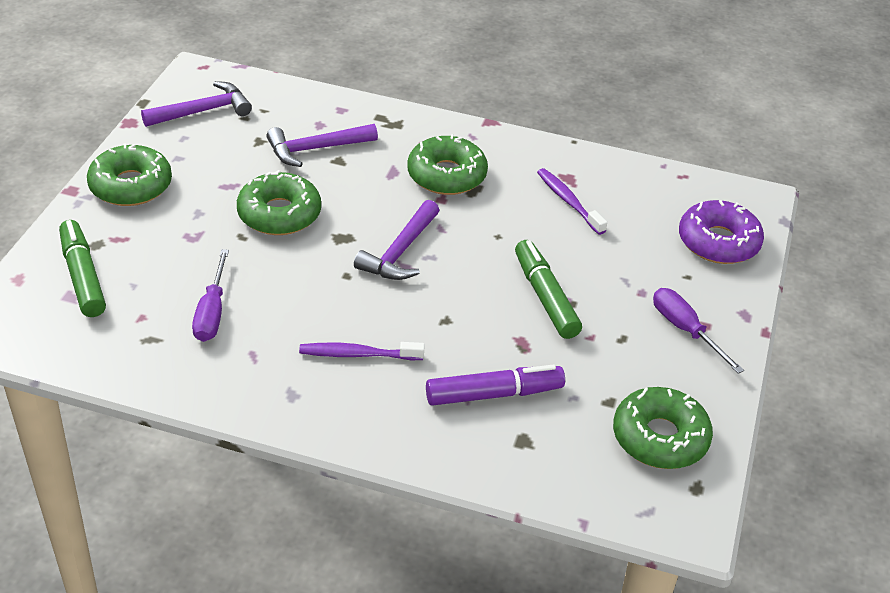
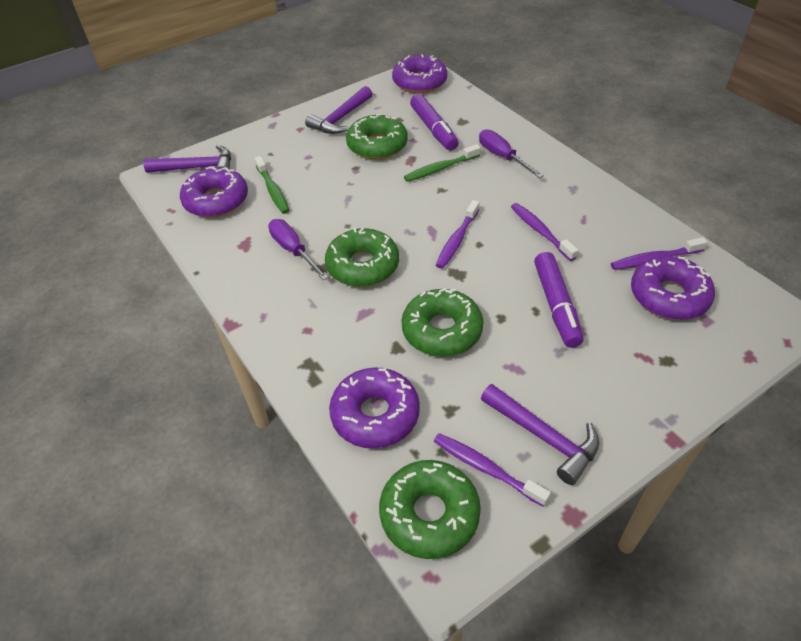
green marker: [59,220,106,317] [515,240,582,339] = 2 -> none = 0
green toothbrush: none = 0 -> [255,156,290,214] [404,144,481,182] = 2
purple donut: [679,200,764,264] = 1 -> [180,167,248,217] [329,367,420,449] [392,54,447,93] [631,256,715,320] = 4
purple marker: [426,365,565,406] = 1 -> [410,94,458,151] [534,252,583,348] = 2
purple toothbrush: [299,342,425,360] [537,168,607,235] = 2 -> [434,433,551,507] [436,200,479,269] [511,203,578,261] [611,237,707,270] = 4

